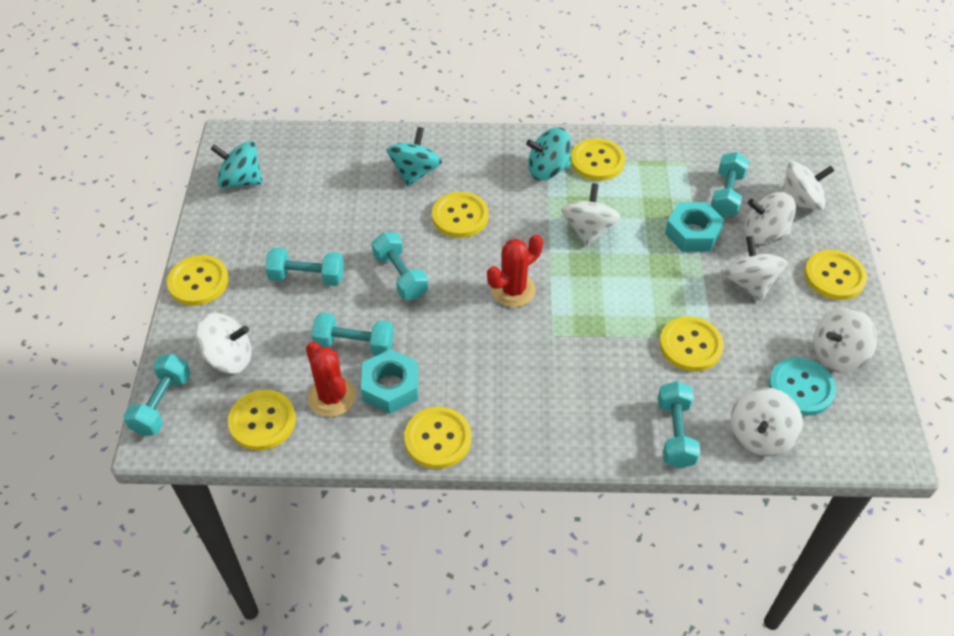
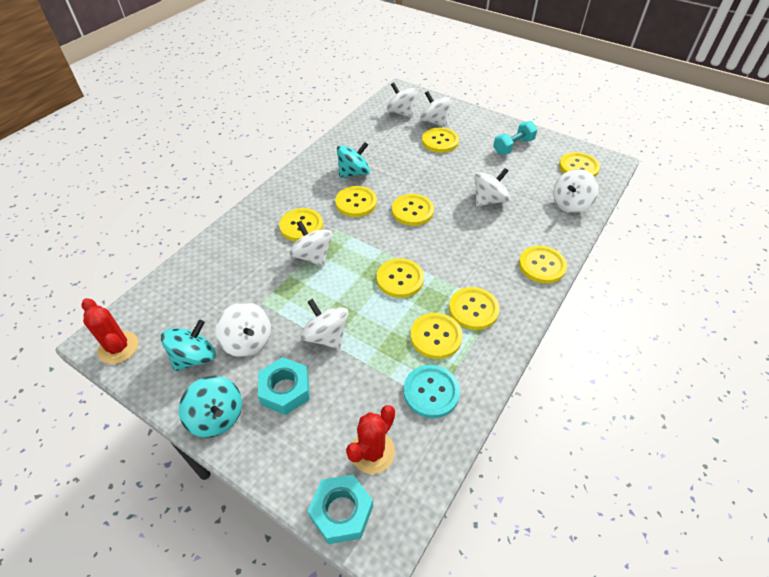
turquoise dumbbell: [123,354,191,436] [265,248,344,286] [311,313,394,356] [372,232,428,300] [658,381,700,468] [711,152,749,217] = 6 -> [493,121,537,155] = 1
yellow button: [167,255,229,306] [228,390,296,451] [404,407,471,469] [432,192,489,238] [571,138,625,181] [659,316,724,371] [804,250,867,300] = 7 -> [279,208,323,242] [335,186,377,217] [377,258,424,298] [392,194,434,226] [410,313,463,359] [422,127,459,153] [449,287,500,330] [519,246,567,284] [559,152,600,177] = 9

